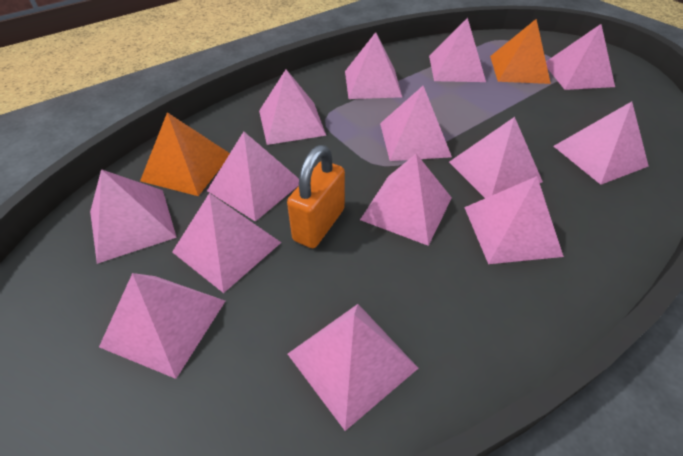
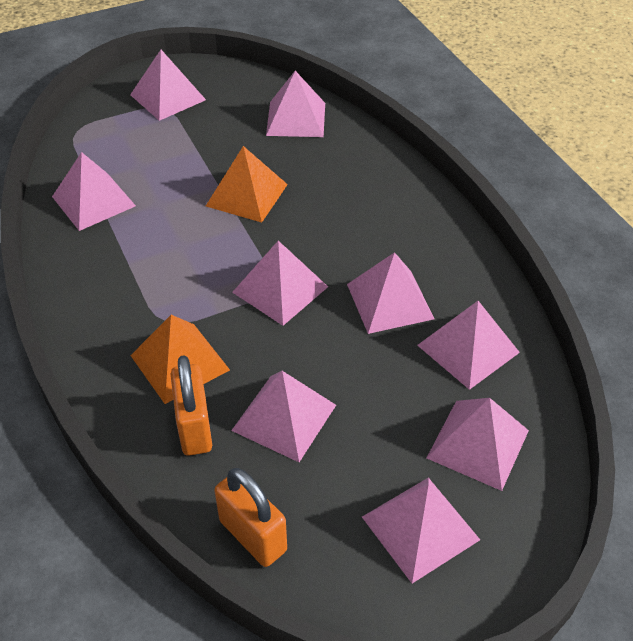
orange padlock: [287,145,345,248] = 1 -> [171,355,212,456] [214,468,287,567] = 2
pink pyramid: [90,169,177,264] [99,273,225,379] [172,193,281,293] [207,131,299,222] [259,70,326,145] [288,304,418,431] [345,32,402,99] [360,154,452,246] [380,86,452,161] [429,18,486,82] [449,117,543,198] [464,176,564,264] [546,24,615,90] [553,101,649,185] = 14 -> [52,152,136,231] [130,50,206,121] [231,371,336,462] [232,241,328,326] [266,71,325,137] [347,252,434,334] [362,478,480,583] [417,301,520,390] [427,398,529,491] = 9

